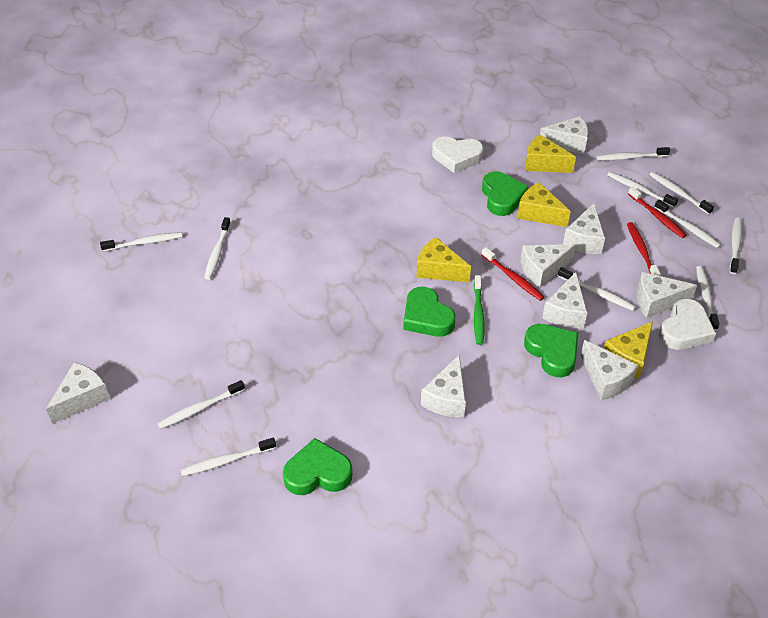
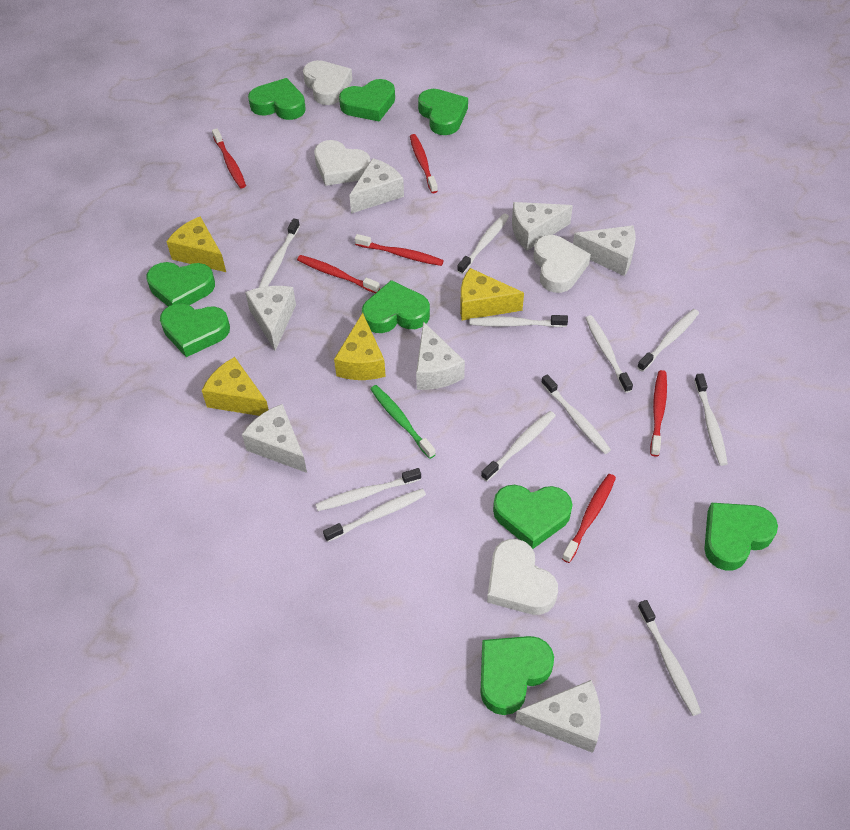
green heart: [283,438,352,495] [403,287,455,337] [482,171,529,216] [524,324,578,377] = 4 -> [147,262,215,306] [160,303,230,357] [248,78,306,120] [339,79,395,121] [362,280,430,333] [418,89,468,135] [480,636,554,715] [493,485,572,549] [704,503,778,571] = 9
red toothbrush: [482,247,544,301] [627,222,661,276] [628,187,686,238] = 3 -> [212,128,246,188] [297,255,380,293] [355,234,444,266] [410,134,438,193] [562,474,616,563] [650,370,667,457] = 6
white cheese: [46,362,110,424] [421,355,466,417] [520,244,575,288] [540,116,588,154] [542,272,588,328] [563,203,605,254] [580,340,638,401] [636,272,697,318] = 8 -> [242,404,307,473] [245,286,296,351] [349,158,404,213] [416,322,465,390] [512,202,573,251] [515,680,601,753] [573,225,636,276] = 7
white heart: [432,136,484,173] [659,299,716,350] = 2 -> [303,60,352,105] [314,140,370,186] [487,539,558,615] [534,235,591,293] = 4

